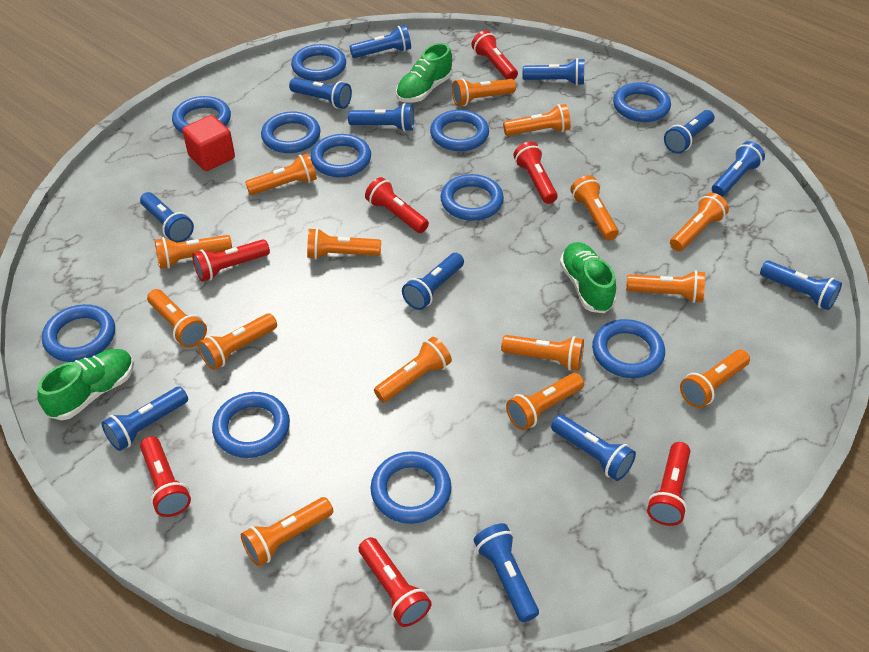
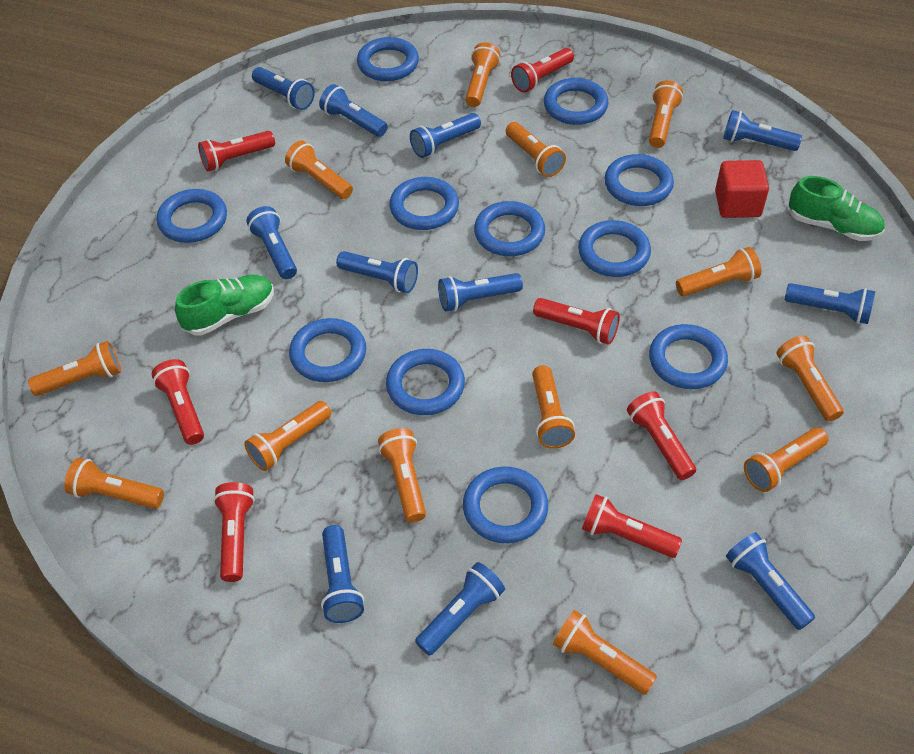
blue flashlight: [101,386,188,451] [140,192,194,243] [289,78,352,109] [348,103,414,132] [350,25,411,58] [402,253,464,310] [474,523,539,622] [522,58,584,86] [551,415,636,481] [664,110,714,154] [712,141,765,197] [760,260,842,310] = 12 -> [246,206,297,279] [252,67,315,110] [319,84,388,137] [321,525,364,623] [336,251,418,293] [410,113,481,158] [415,562,505,656] [438,273,523,311] [723,110,802,151] [726,532,815,630] [785,283,875,324] = 11
green shoe: [37,349,134,420] [396,43,453,103] [560,242,616,313] = 3 -> [175,275,274,336] [788,176,885,241] = 2
orange flashlight: [147,289,207,348] [155,235,232,269] [198,313,277,370] [241,497,333,566] [245,153,317,195] [307,228,381,260] [374,337,452,403] [452,78,516,106] [501,335,584,371] [503,104,571,136] [506,373,584,430] [570,175,619,240] [626,270,705,303] [670,193,729,251] [680,350,750,408] = 15 -> [28,341,121,396] [64,458,164,509] [244,401,331,471] [285,140,353,199] [378,428,426,522] [465,42,501,107] [506,122,566,177] [532,365,575,449] [553,610,657,695] [649,80,683,148] [676,247,761,297] [744,427,829,492] [776,335,844,422] = 13

